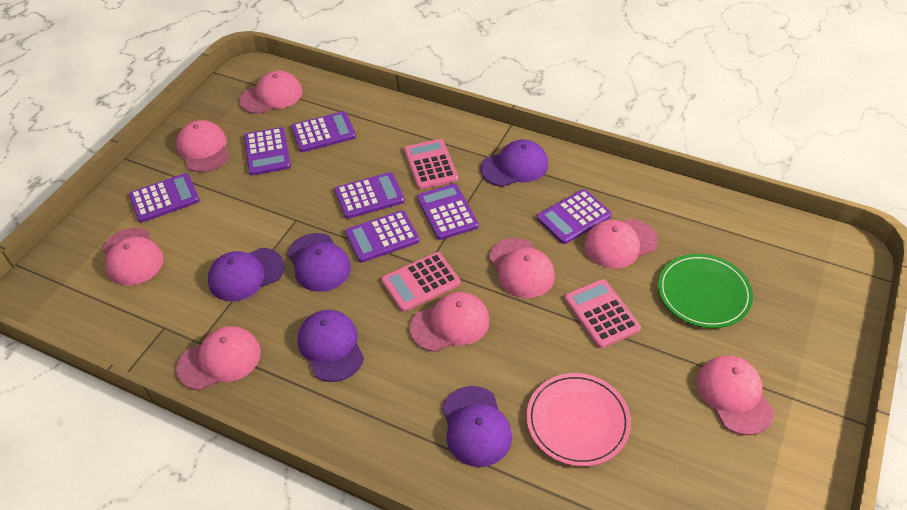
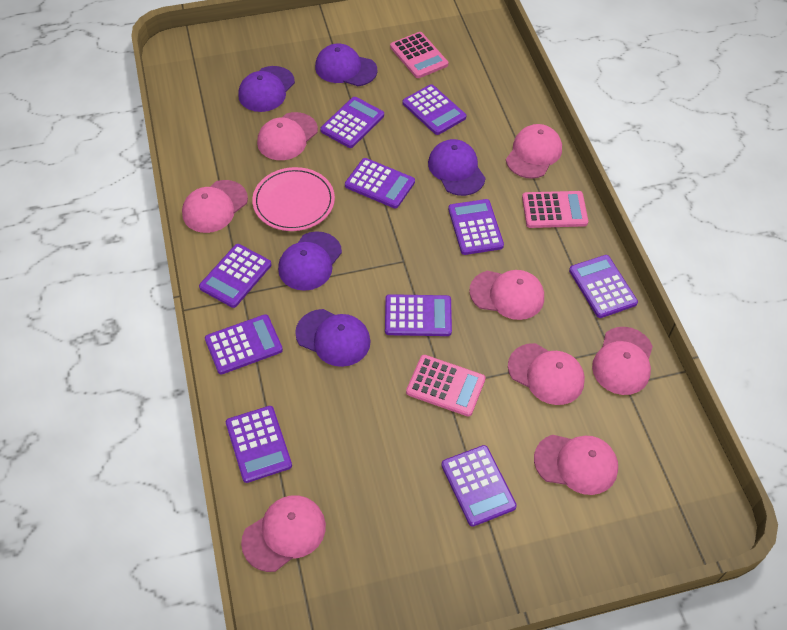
green plate: [658,254,753,328] = 1 -> none = 0
purple calculator: [129,173,200,223] [244,127,291,176] [291,111,356,152] [335,172,405,219] [345,210,420,263] [417,184,479,240] [537,189,612,244] = 7 -> [199,244,272,308] [205,314,283,374] [226,406,292,483] [320,97,384,148] [345,158,415,209] [385,294,452,336] [403,84,466,135] [441,445,517,527] [448,199,504,255] [569,255,638,318] = 10

